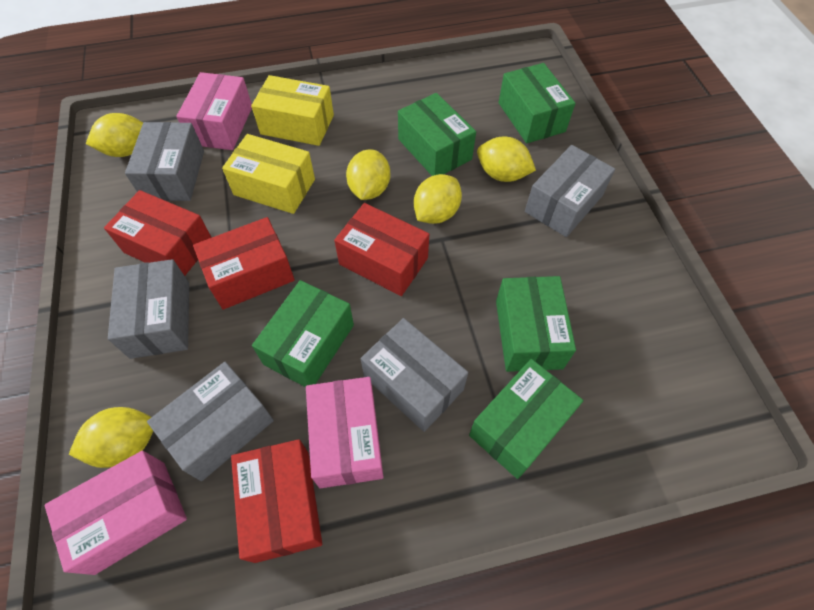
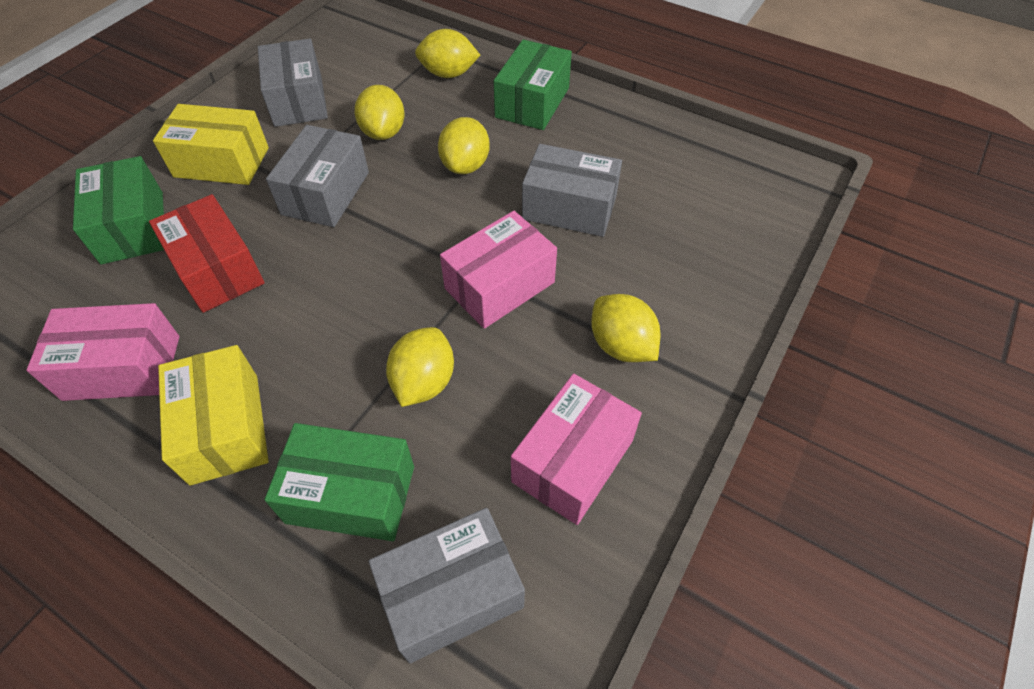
green box: [252,280,354,387] [398,93,476,176] [469,359,583,479] [496,276,576,372] [498,63,576,144] = 5 -> [73,156,164,264] [264,423,414,541] [494,40,572,130] = 3
grey box: [108,259,189,359] [125,122,204,201] [147,362,274,481] [361,318,468,432] [525,145,615,237] = 5 -> [258,39,328,127] [266,125,369,227] [369,508,525,663] [522,144,622,237] = 4
red box: [104,190,212,276] [193,217,295,310] [231,439,322,563] [334,203,429,296] = 4 -> [149,194,265,313] = 1

